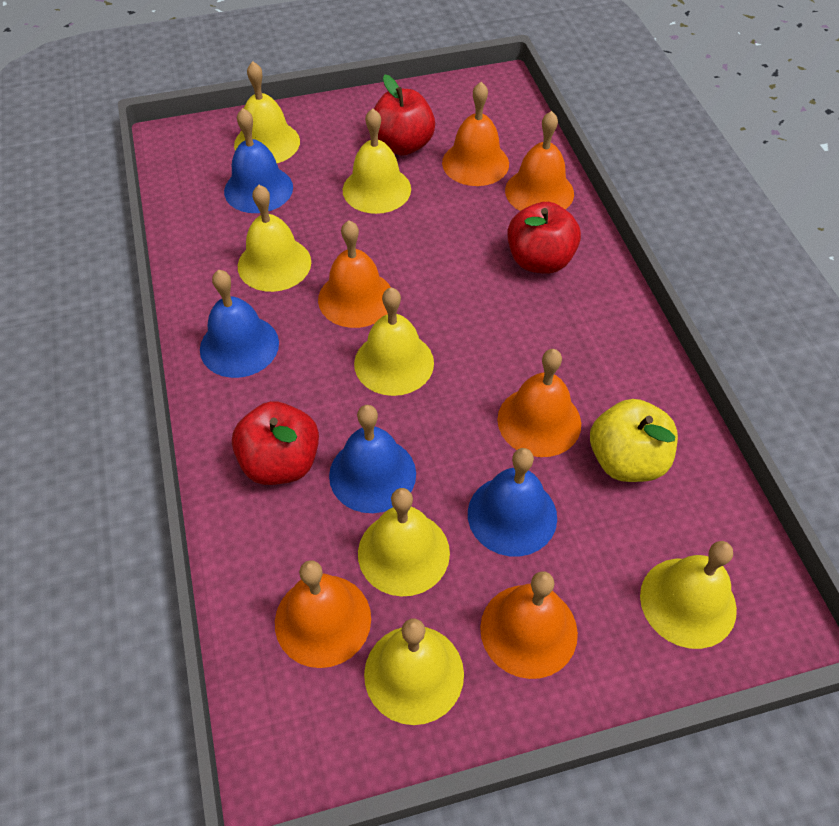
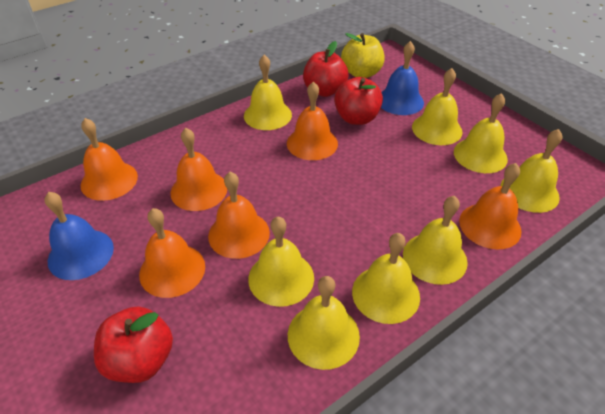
blue bell: [200,270,279,378] [224,108,293,213] [329,405,416,513] [468,448,557,556] = 4 -> [44,192,114,280] [381,41,424,115] = 2
yellow bell: [234,61,300,163] [238,185,311,292] [343,108,411,214] [354,288,434,396] [358,488,450,597] [364,619,464,725] [640,541,737,649] = 7 -> [244,55,292,130] [248,217,314,307] [288,276,360,370] [352,233,420,324] [403,196,468,285] [412,68,462,145] [454,93,508,173] [501,129,563,213] = 8

